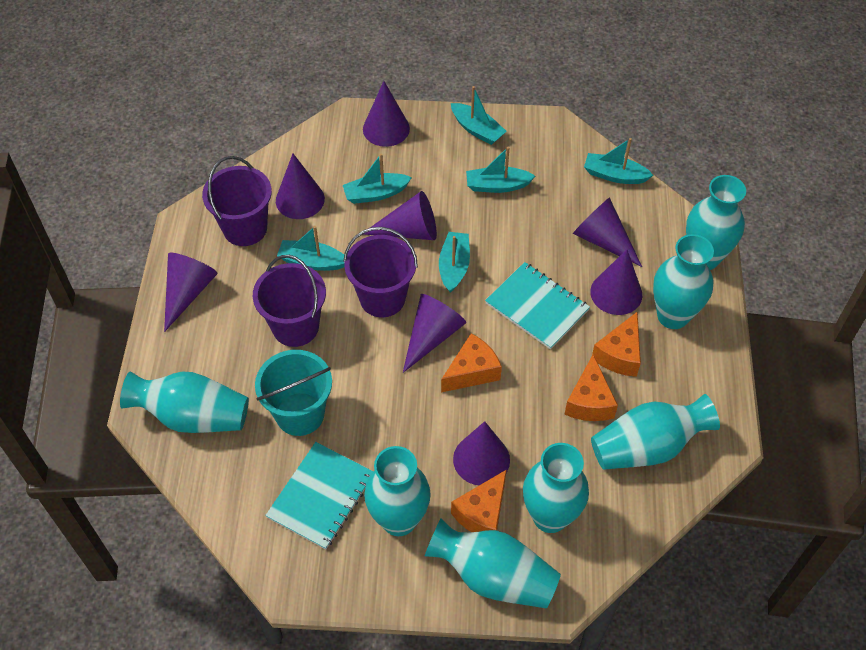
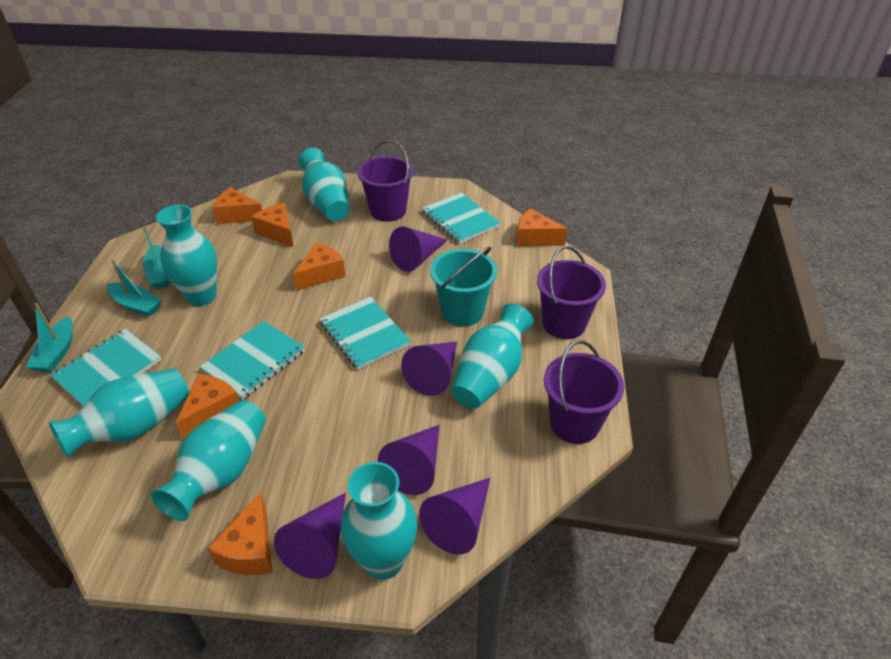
orange cheese: [441,333,502,392] [451,469,507,532] [564,355,618,421] [592,312,641,377] = 4 -> [176,374,239,440] [207,492,272,575] [212,187,262,224] [251,203,294,247] [293,243,346,291] [517,208,567,246] = 6
purple cone: [164,253,218,332] [276,154,325,219] [363,81,410,147] [363,191,437,240] [403,294,466,373] [453,421,510,485] [573,198,642,267] [590,249,642,315] = 8 -> [274,492,346,579] [378,425,439,495] [389,227,447,272] [401,342,457,396] [419,478,490,554] = 5
turquoise boat: [277,226,345,271] [343,153,412,204] [439,232,470,293] [451,86,507,145] [466,147,535,193] [584,138,653,184] = 6 -> [26,303,73,372] [107,259,162,317] [143,227,170,289] = 3
turquoise notebook: [265,442,373,550] [485,262,590,350] = 2 -> [50,329,161,407] [200,321,305,400] [320,297,411,370] [422,192,501,244] = 4
turquoise vase: [120,371,249,433] [364,446,431,536] [425,519,561,609] [523,443,589,533] [591,394,720,470] [653,234,714,329] [686,175,746,270] = 7 -> [49,368,189,458] [151,400,266,521] [156,205,217,306] [298,148,350,221] [341,462,417,580] [451,303,534,409] = 6

